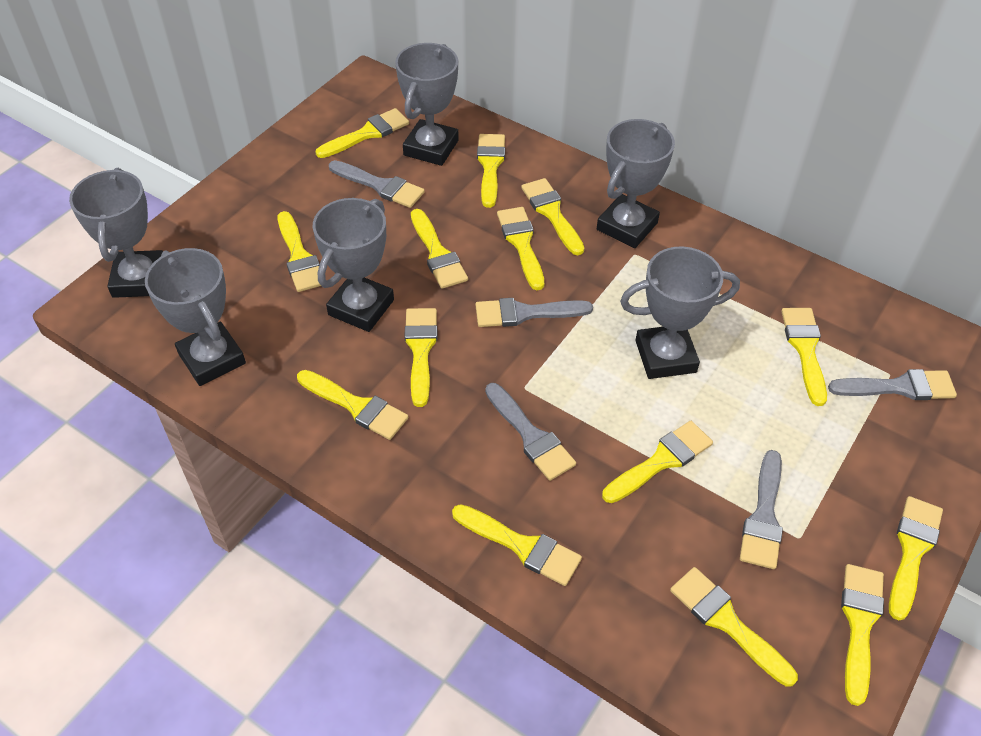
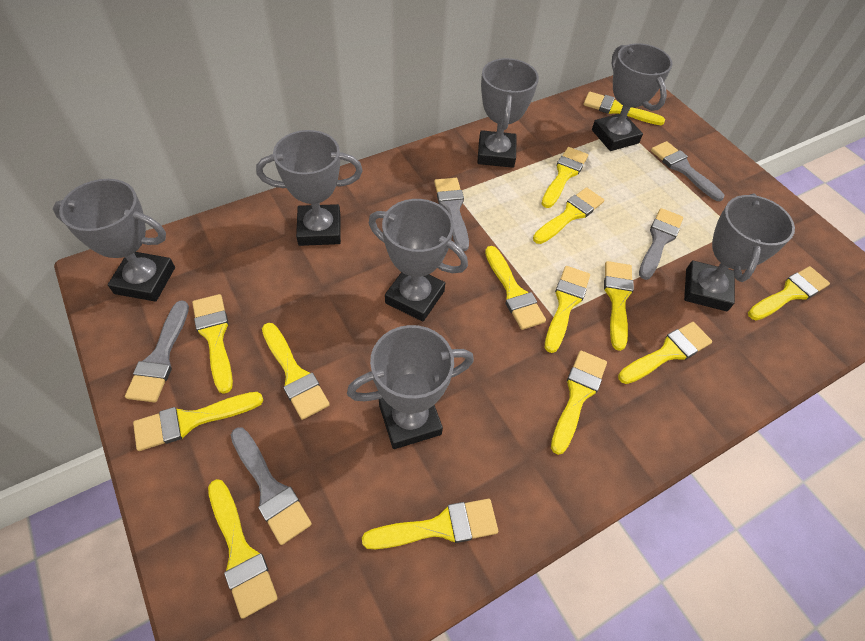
grey trophy: [69,168,163,298] [145,248,246,386] [313,198,394,332] [395,43,459,166] [597,119,675,248] [620,246,740,379] = 6 -> [53,179,175,302] [256,130,363,246] [347,325,474,449] [369,199,468,322] [477,58,539,168] [592,43,673,151] [684,193,795,311] = 7

